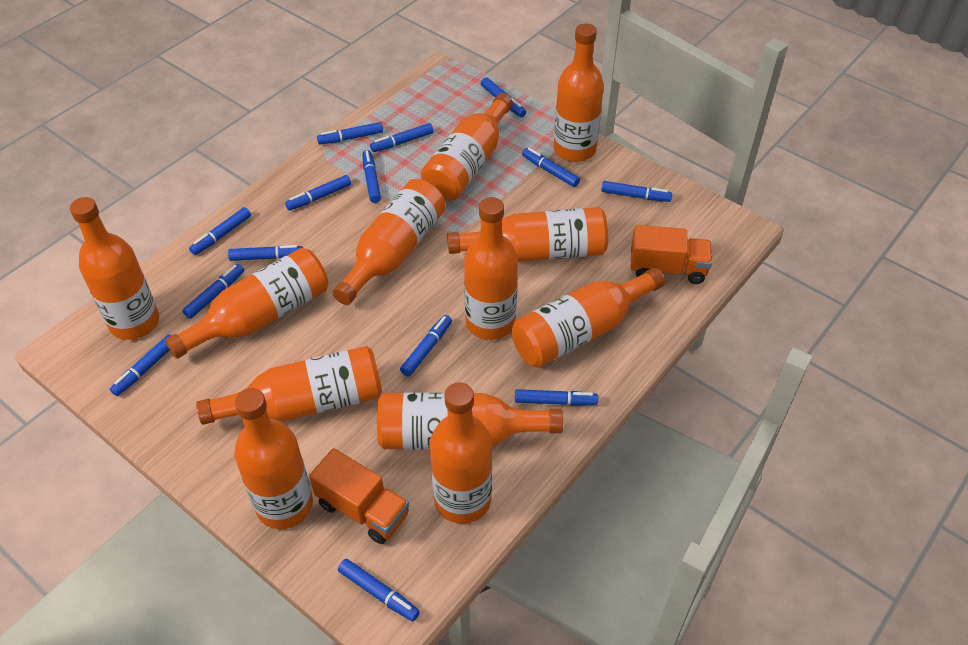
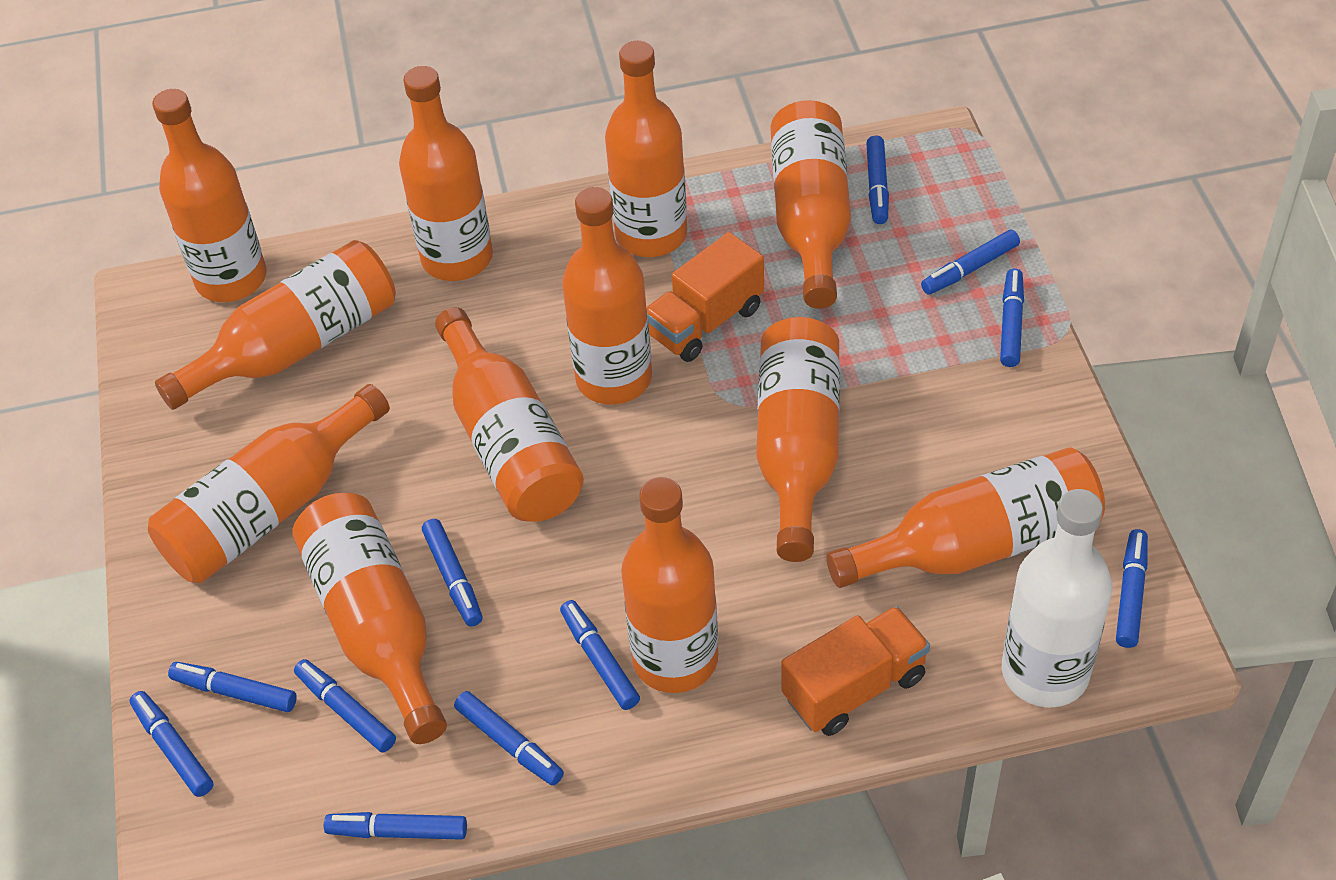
blue marker: [110,334,172,396] [182,264,244,319] [189,207,251,255] [228,245,303,261] [285,175,351,211] [317,122,383,144] [338,559,420,621] [362,150,381,203] [370,123,434,152] [400,315,452,377] [481,78,526,117] [515,389,598,406] [522,148,580,187] [601,181,672,202] = 14 -> [130,691,213,797] [168,662,297,712] [294,659,396,752] [324,812,467,840] [422,519,483,626] [454,691,564,786] [560,600,640,710] [866,135,889,224] [921,229,1020,295] [1000,268,1024,367] [1116,529,1148,648] = 11
white bottle: none = 0 -> [1002,489,1112,708] = 1

